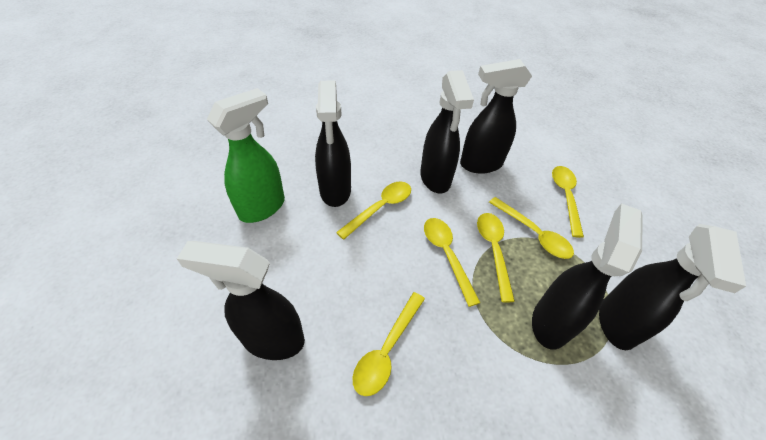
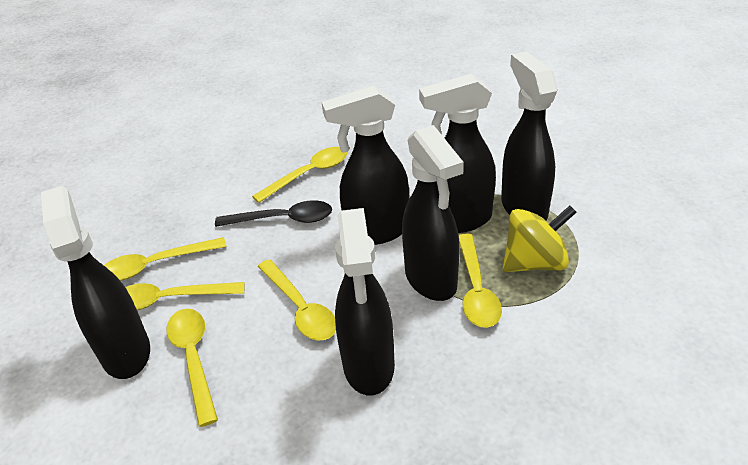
black spoon: none = 0 -> [215,200,332,227] = 1
green spray bottle: [207,88,285,223] = 1 -> none = 0
yellow spinning top: none = 0 -> [503,206,577,272] = 1

